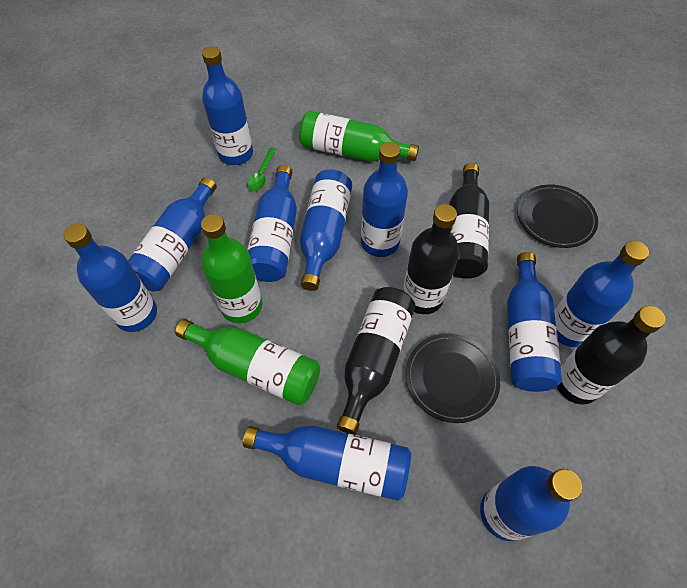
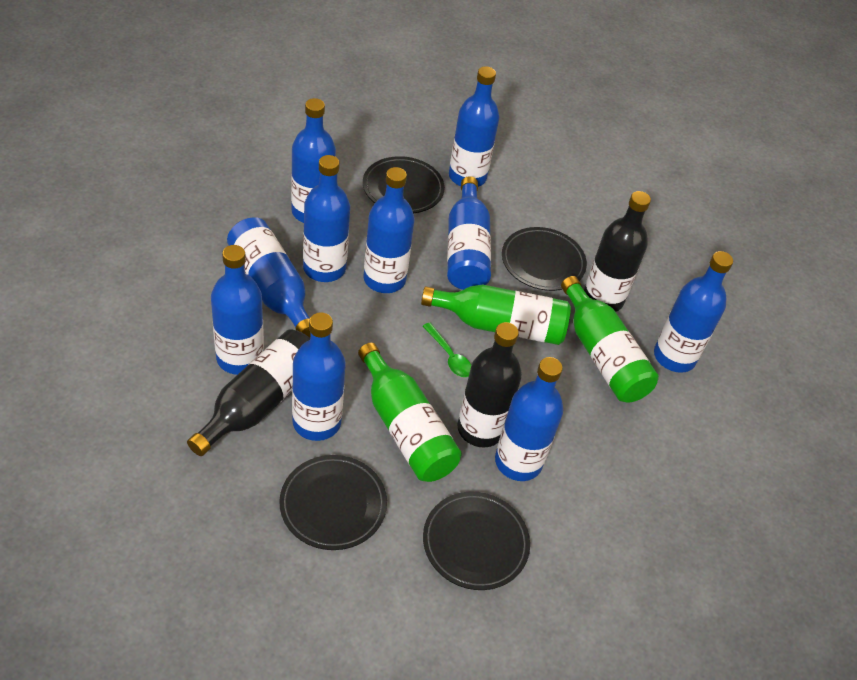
black bottle: [337,287,416,435] [403,204,460,314] [449,163,489,279] [557,305,665,404] = 4 -> [187,330,310,456] [458,322,522,447] [584,191,651,312] = 3
black plate: [406,333,500,423] [517,184,598,248] = 2 -> [279,455,387,550] [363,156,445,213] [423,491,530,590] [502,227,587,291] = 4

